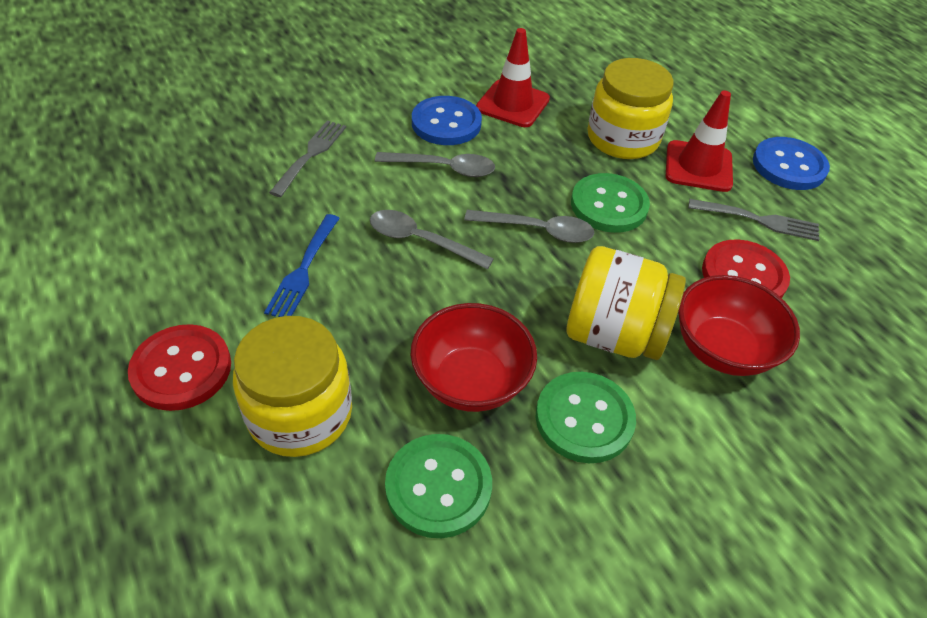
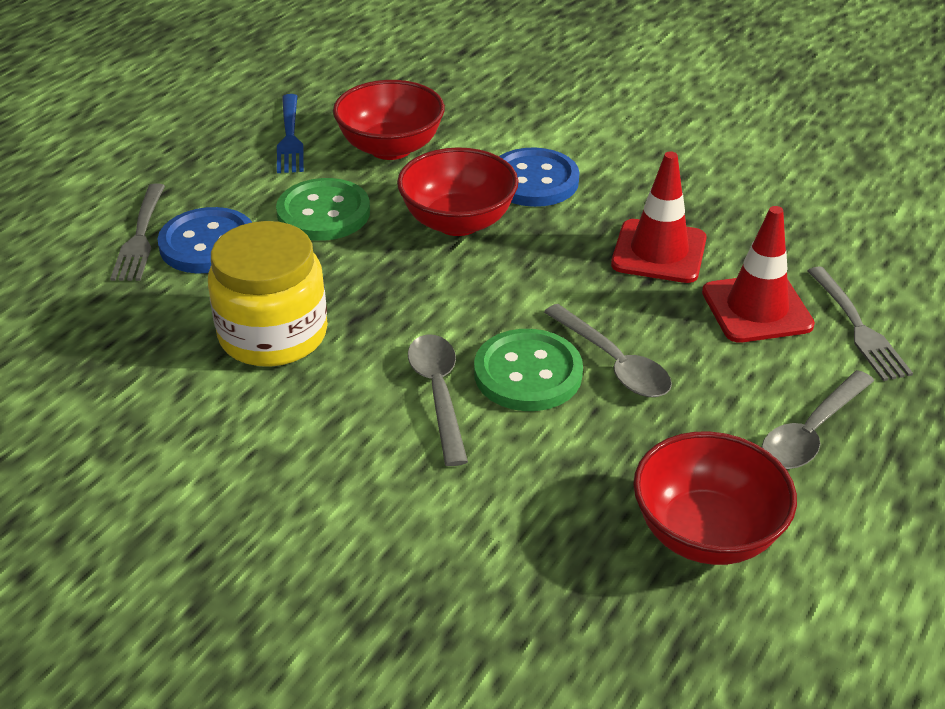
green button: [385,434,492,538] [536,372,636,463] [571,173,650,233] = 3 -> [276,178,370,241] [474,329,583,411] = 2
red bowl: [411,303,537,412] [678,275,800,376] = 2 -> [333,80,445,160] [397,147,519,236] [633,432,797,565] = 3
red button: [128,324,231,411] [702,239,790,298] = 2 -> none = 0
yellow jar: [233,316,352,457] [566,246,686,360] [587,58,674,159] = 3 -> [208,221,328,367] = 1

